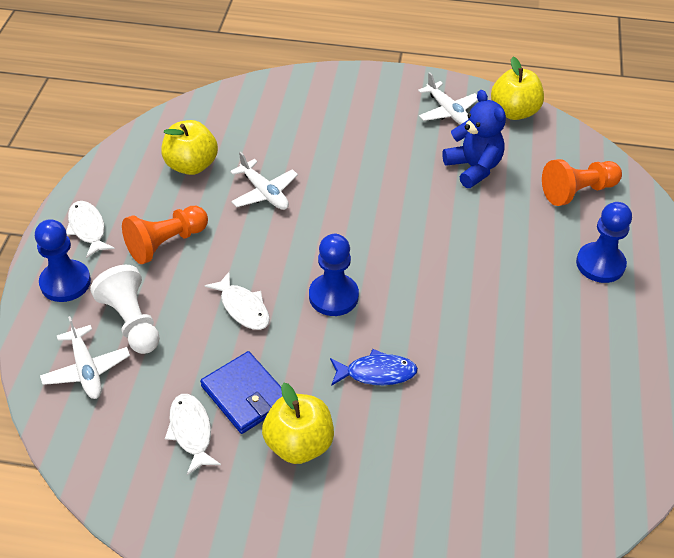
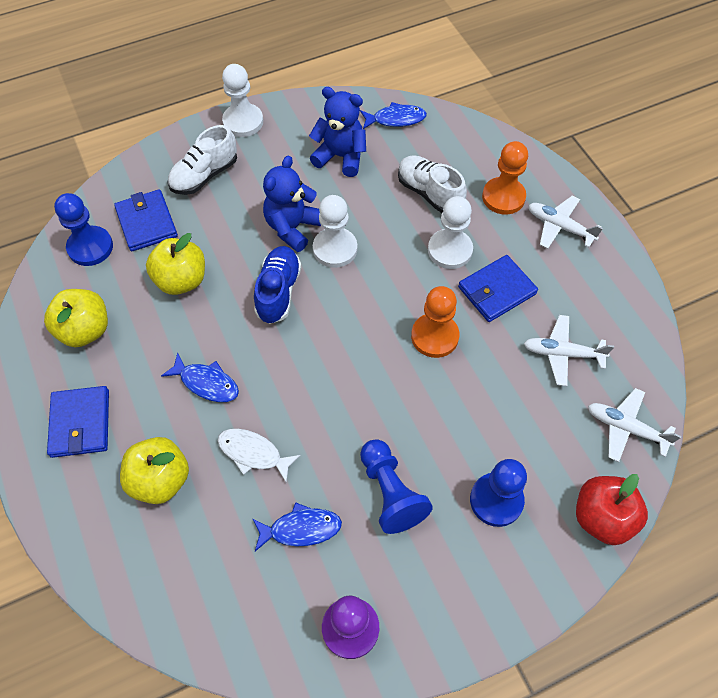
blue fish: [330,349,418,386] = 1 -> [161,352,239,402] [252,502,342,551] [360,102,427,129] = 3
blue shoe: none = 0 -> [254,246,302,324] = 1
blue teddy bear: [442,90,506,188] = 1 -> [263,155,321,252] [309,87,366,177] = 2
blue wallet: [200,351,282,434] = 1 -> [47,386,109,458] [114,189,178,251] [458,255,538,322] = 3
purple pawn: none = 0 -> [322,596,379,659] = 1
red apple: none = 0 -> [576,474,648,545] = 1
white fish: [66,201,115,258] [165,394,221,475] [205,271,270,330] = 3 -> [217,429,301,482] = 1
white pawn: [90,265,160,354] = 1 -> [222,64,263,137] [313,195,357,268] [428,196,473,269] = 3
white shoe: none = 0 -> [167,125,237,195] [398,155,467,213] = 2

